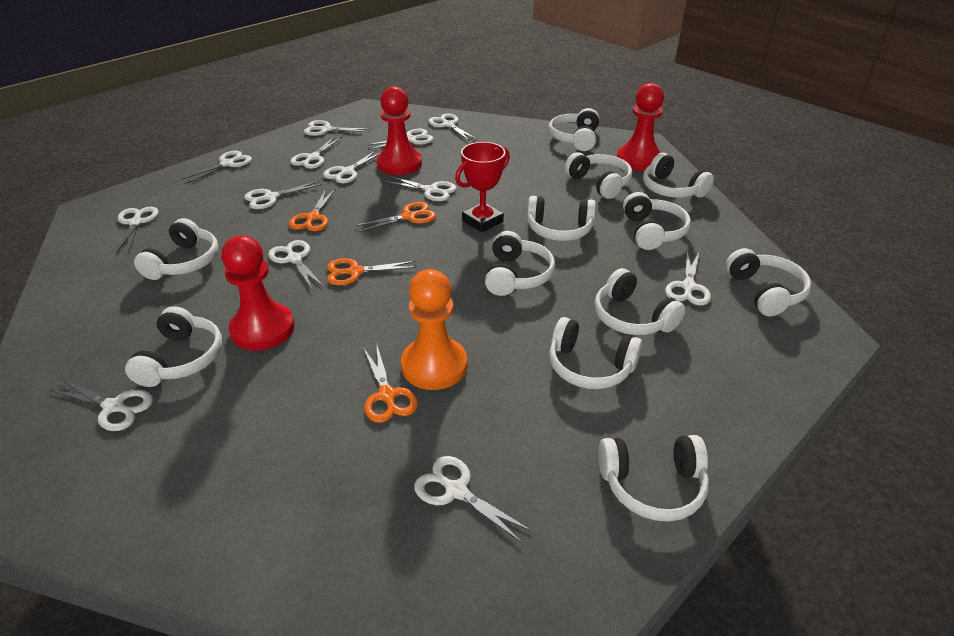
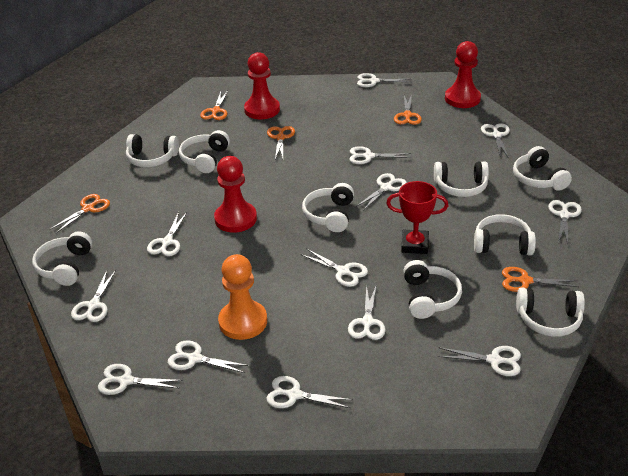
orange scissors: [289,189,335,231] [327,258,417,285] [355,202,436,233] [363,346,418,423] = 4 -> [50,194,110,233] [200,91,228,120] [267,126,295,159] [394,94,422,125] [502,267,579,292] = 5
white headphones: [125,306,222,387] [134,218,219,280] [485,231,555,296] [527,196,596,241] [549,108,599,151] [549,317,642,389] [565,152,632,199] [594,268,685,335] [598,435,709,521] [623,192,691,250] [643,153,714,198] [726,248,811,316] = 12 -> [32,231,92,286] [126,134,179,167] [179,130,230,173] [302,183,354,232] [403,260,462,319] [434,161,489,197] [474,214,536,255] [513,146,572,191] [516,287,585,337] = 9

